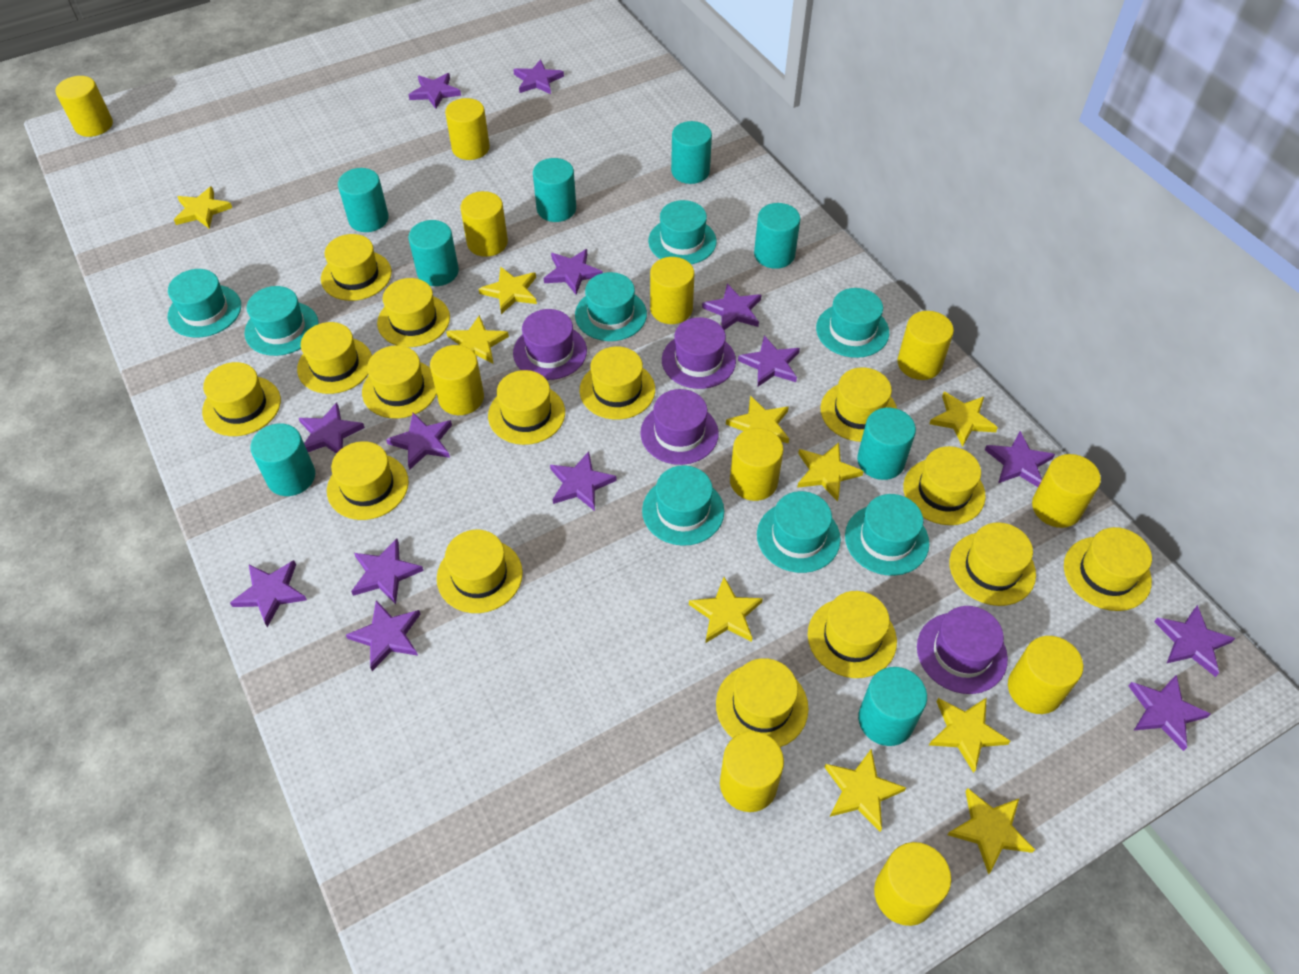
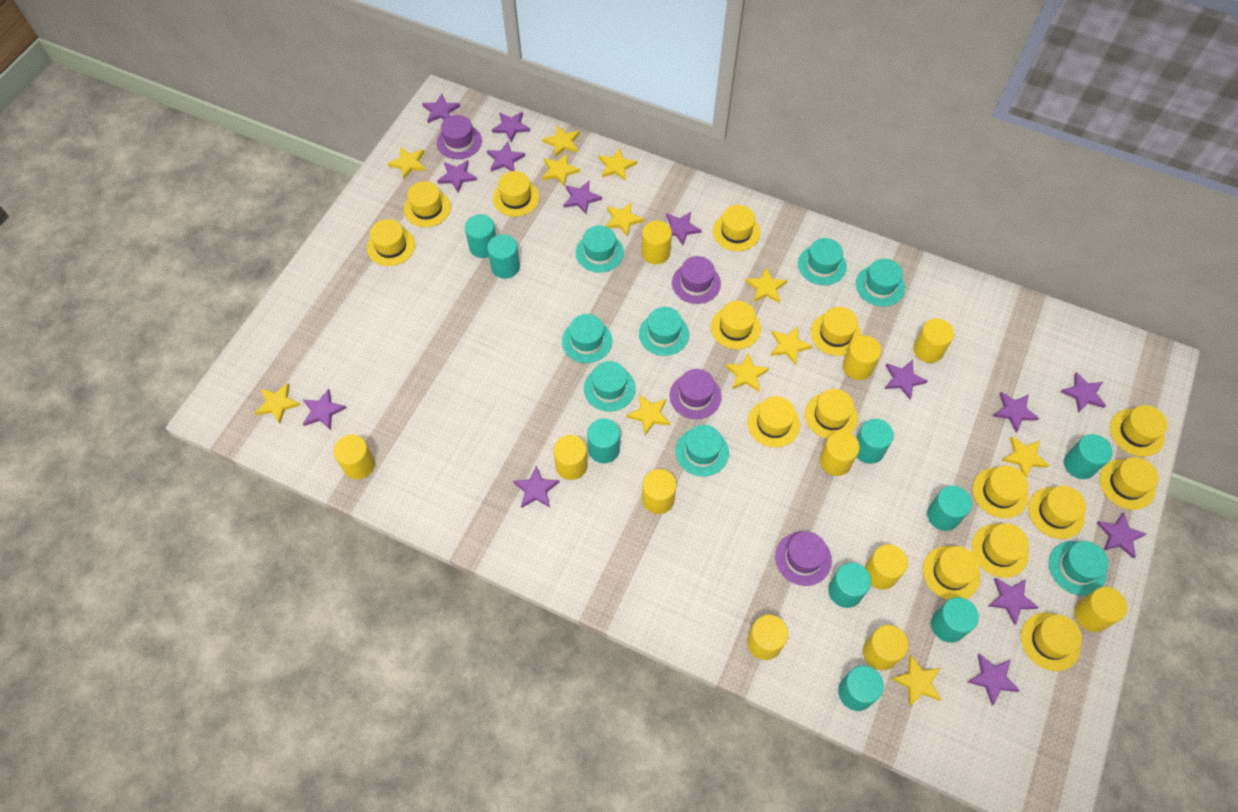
turquoise cylinder: [250,423,315,496] [338,168,389,232] [408,220,459,286] [533,158,576,222] [671,121,712,184] [754,203,801,269] [857,408,916,480] [858,667,927,746] = 8 -> [465,214,496,258] [487,234,520,279] [587,418,620,463] [828,562,871,608] [838,666,884,711] [856,419,894,464] [927,486,972,531] [931,597,979,643] [1064,434,1113,479] = 9
yellow star: [174,186,232,229] [446,315,509,364] [479,267,537,314] [689,577,763,643] [726,395,789,444] [797,442,864,502] [825,749,906,832] [929,392,998,447] [929,697,1010,773] [947,788,1035,874] = 10 -> [255,383,300,423] [387,147,426,179] [542,126,580,157] [542,154,580,187] [599,149,637,181] [605,202,644,237] [626,395,670,435] [725,353,769,392] [745,267,787,303] [771,326,813,365] [891,655,941,706] [1002,436,1050,478] = 12

